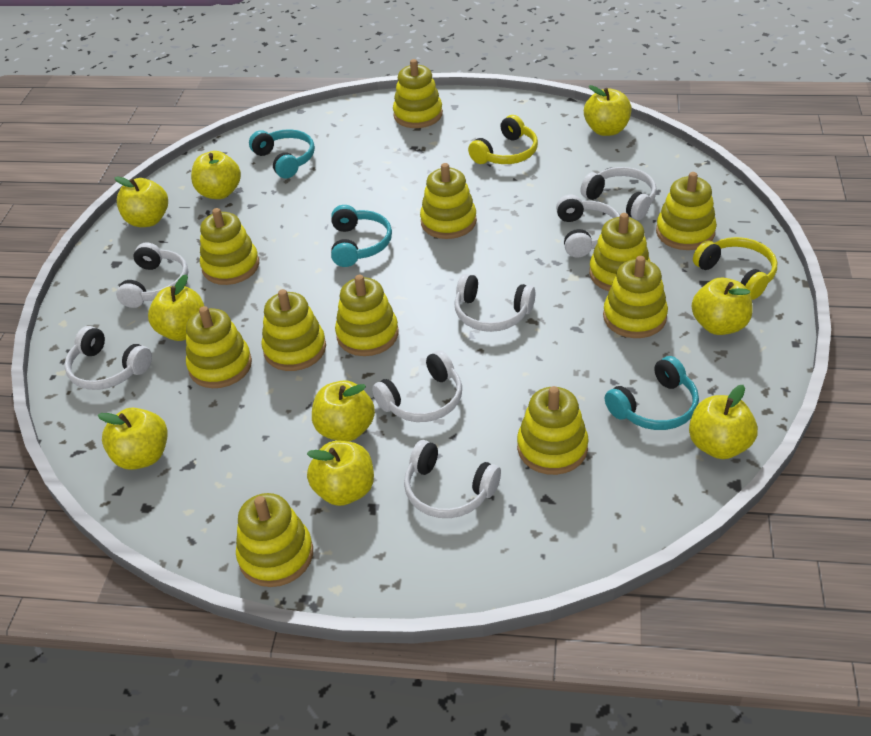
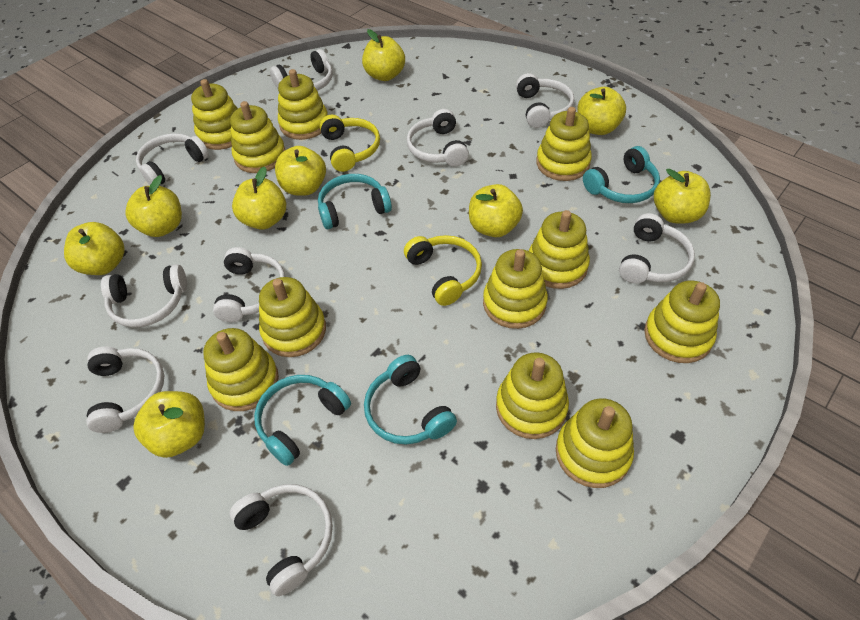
turquoise headphones: [249,129,315,178] [331,205,392,267] [605,356,699,430] = 3 -> [254,375,351,466] [318,174,392,229] [364,355,457,445] [583,146,660,203] = 4
white headphones: [64,326,152,390] [116,242,188,308] [372,350,462,422] [404,440,501,518] [454,274,535,332] [556,195,620,257] [580,167,657,220] = 7 -> [86,346,164,433] [101,264,187,327] [136,133,209,186] [213,247,286,322] [230,484,333,596] [270,49,333,91] [407,109,469,167] [516,73,574,128] [619,213,695,283] = 9

